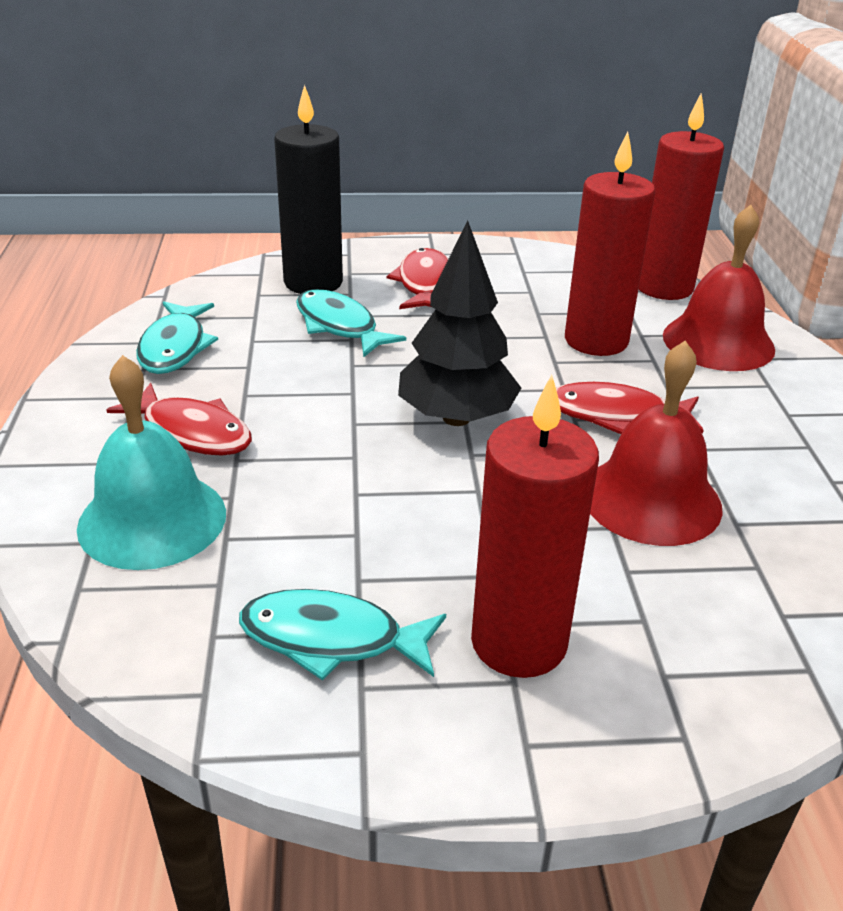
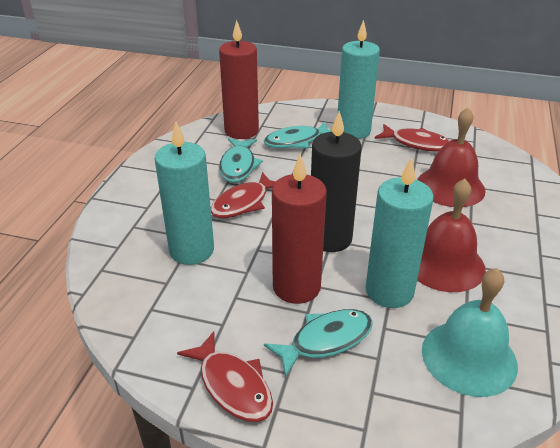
black tree: [398,221,521,426] = 1 -> none = 0
red candle: [471,375,599,678] [565,132,655,356] [638,93,724,300] = 3 -> [219,20,259,139] [272,154,327,304] = 2
turquoise candle: none = 0 -> [154,122,214,265] [338,20,380,139] [366,157,434,308] = 3

